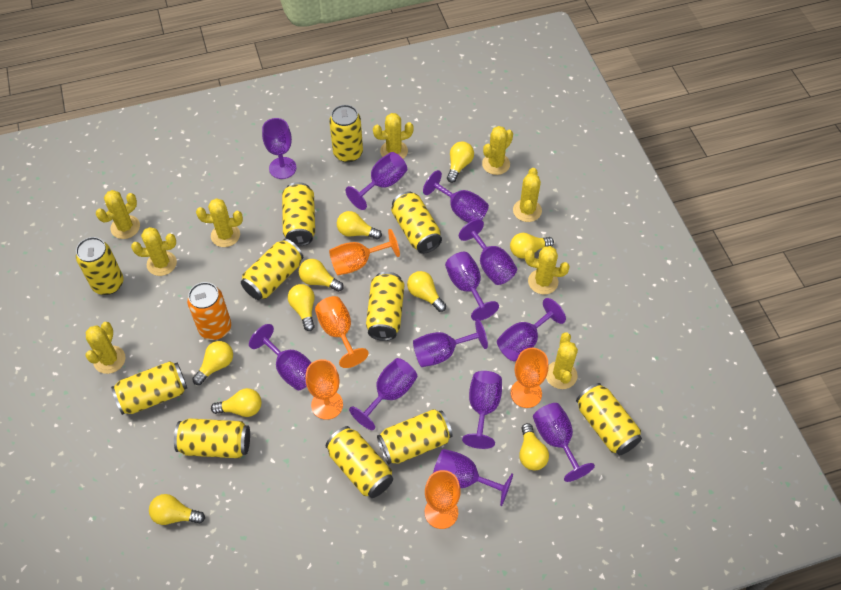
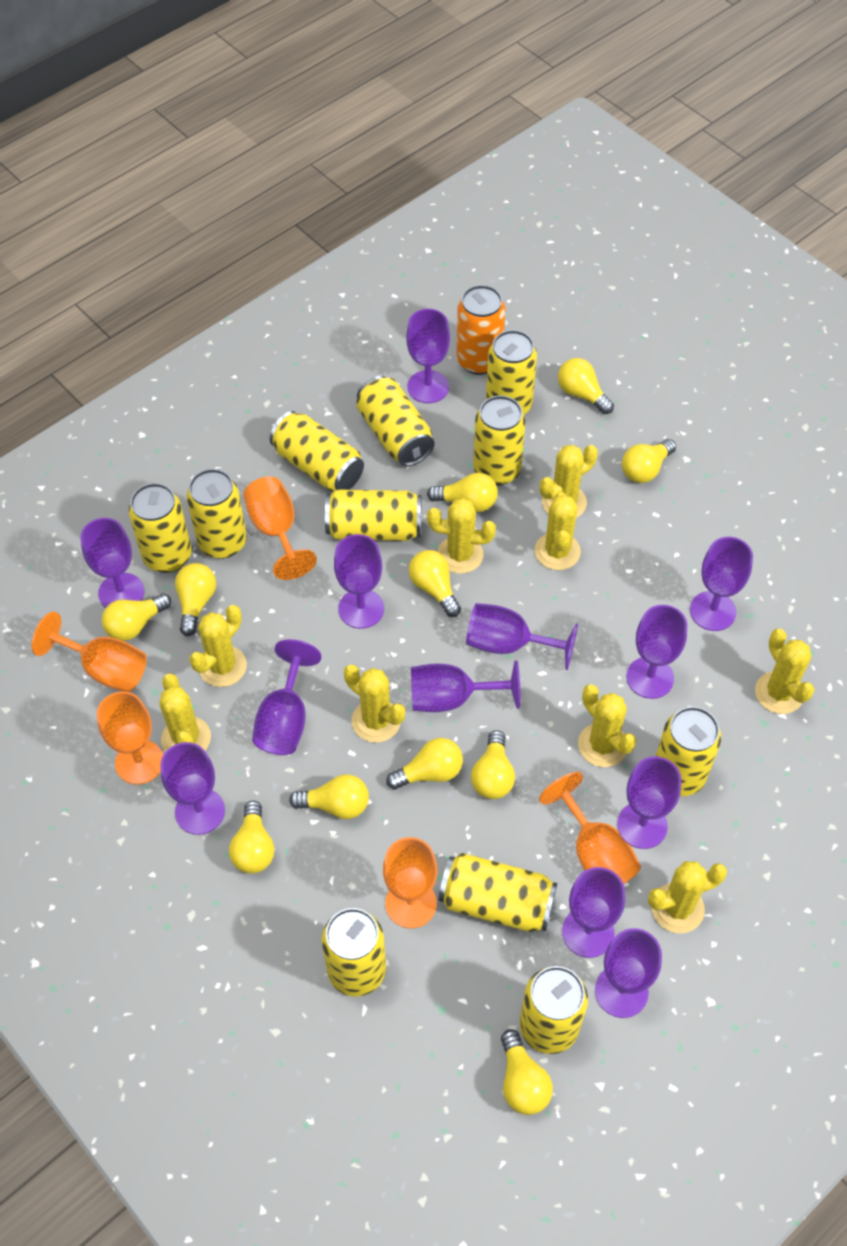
yellow light bulb: [149,494,205,525] [192,341,233,385] [211,388,261,417] [288,284,315,331] [299,259,344,292] [337,211,382,239] [407,271,446,312] [447,141,474,183] [510,233,554,259] [519,423,549,470] = 10 -> [102,593,171,641] [175,563,216,636] [229,801,275,874] [289,774,369,819] [386,738,463,790] [409,550,461,617] [427,473,498,512] [471,730,515,799] [501,1029,553,1115] [558,358,614,414] [622,439,676,483] = 11

